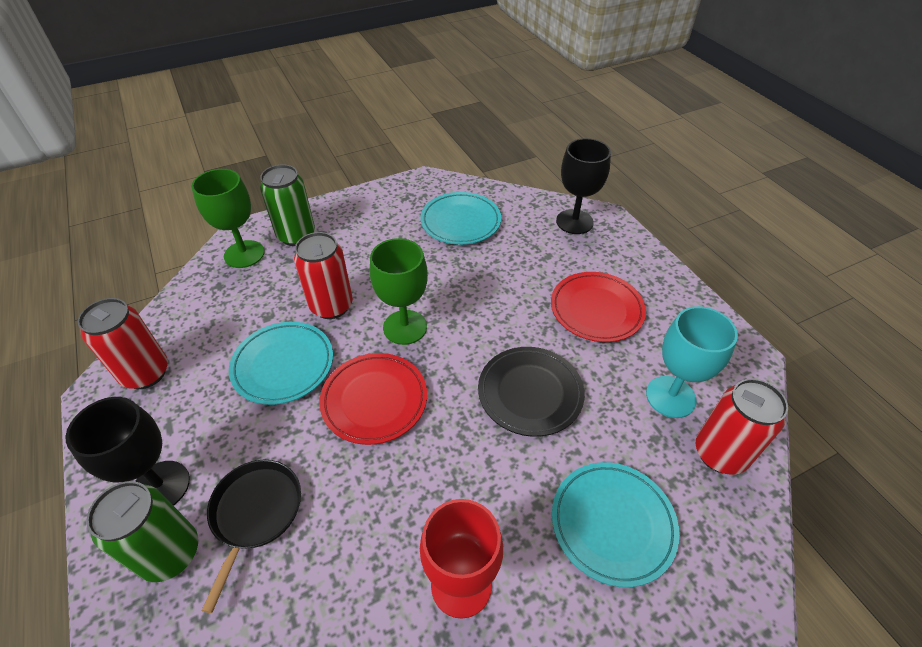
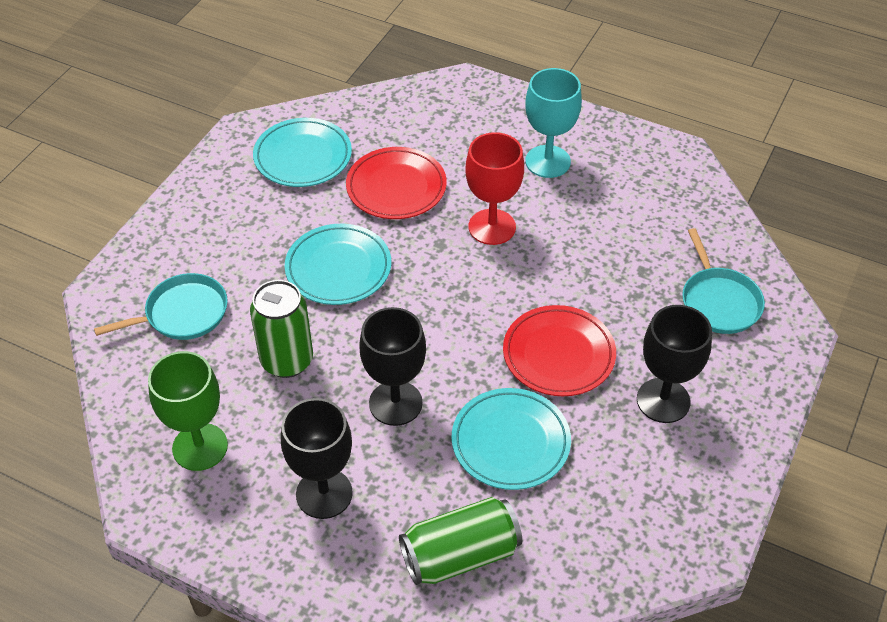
black goblet: [65,397,190,506] [556,138,611,234] = 2 -> [281,398,353,519] [359,307,426,426] [637,305,712,423] = 3
black pan: [201,460,301,613] = 1 -> none = 0
black plate: [478,347,585,437] = 1 -> none = 0
green goblet: [192,169,265,268] [370,238,428,345] = 2 -> [148,351,228,471] = 1
red can: [78,298,168,389] [294,232,353,319] [696,379,788,475] = 3 -> none = 0
turquoise pan: none = 0 -> [94,273,228,340] [682,228,765,334] = 2

